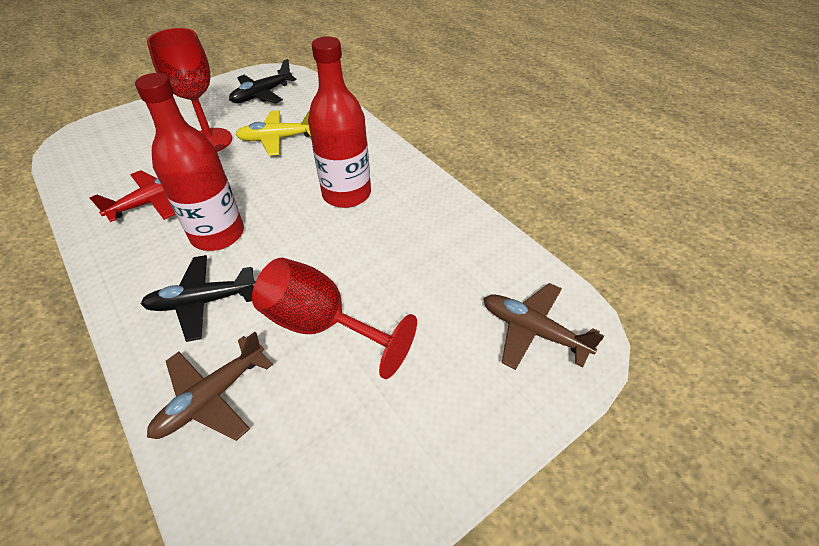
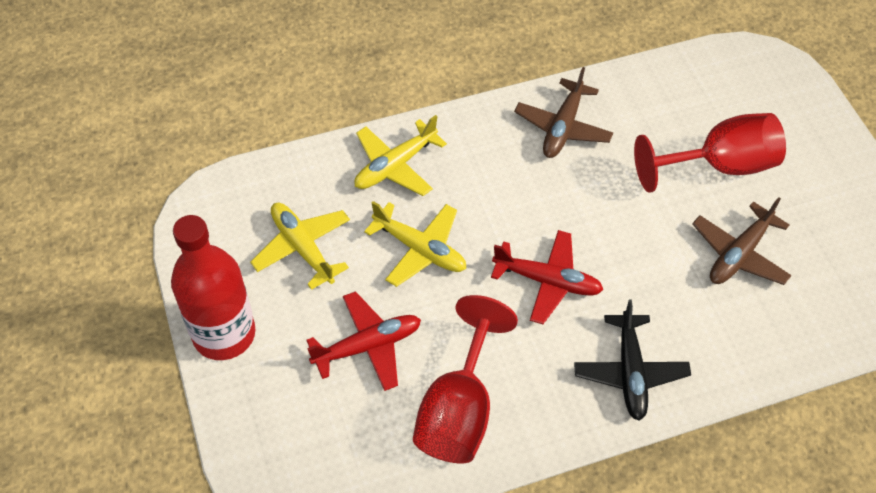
black plane: [141,255,256,342] [229,59,297,103] = 2 -> [574,299,691,421] = 1
red bottle: [135,73,244,251] [308,37,371,208] = 2 -> [171,215,256,360] = 1
red plane: [89,170,175,222] = 1 -> [306,291,421,391] [491,230,603,324] = 2
yellow plane: [235,110,311,156] = 1 -> [250,203,350,290] [354,115,447,196] [364,201,466,287] = 3

